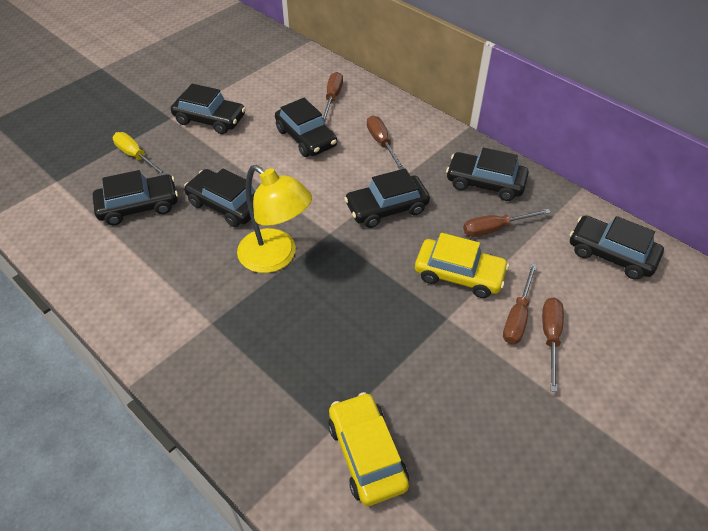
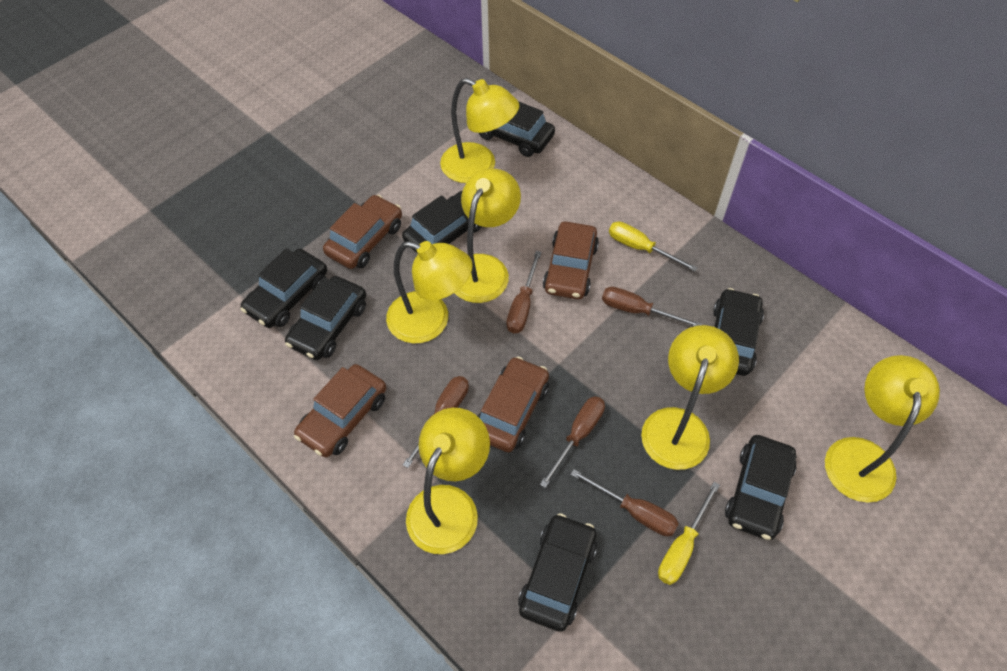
brown car: none = 0 -> [294,364,387,457] [323,195,402,269] [478,357,549,452] [543,222,599,299] = 4
yellow car: [328,392,409,506] [415,233,509,298] = 2 -> none = 0
yellow lamp: [237,165,312,273] = 1 -> [386,241,473,343] [406,408,490,554] [440,78,519,183] [455,169,521,303] [641,325,739,470] [825,355,940,503] = 6
yellow screwdriver: [113,132,167,175] = 1 -> [609,221,698,272] [658,482,720,585] = 2

